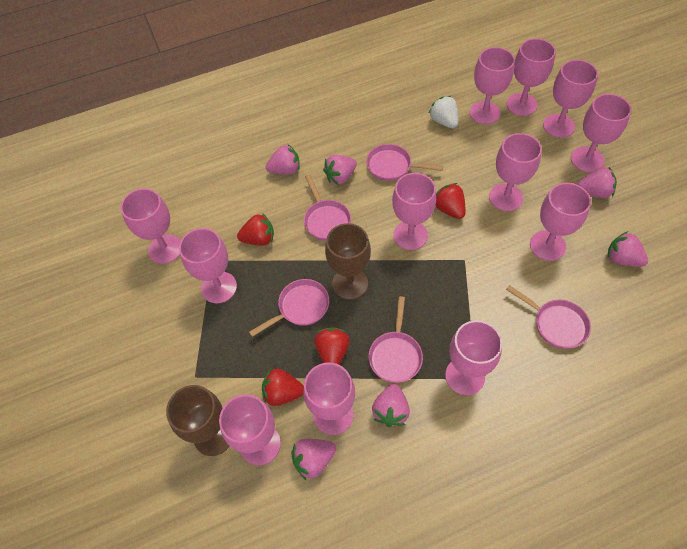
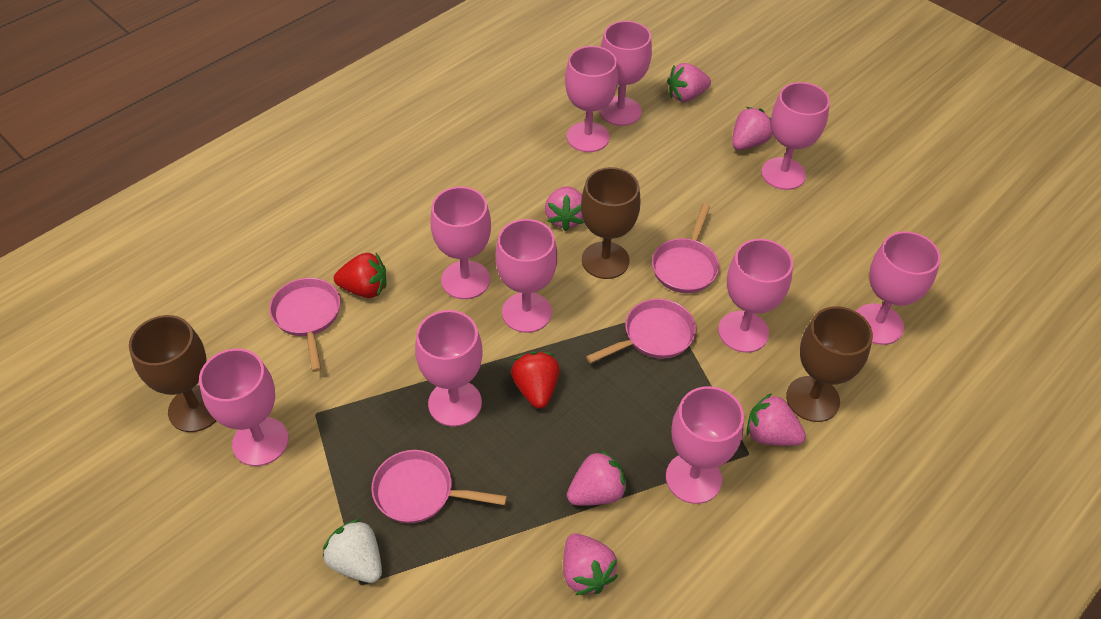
brown goblet: [166,385,230,456] [325,223,371,300] = 2 -> [129,315,216,432] [581,167,640,279] [786,306,873,422] = 3
pink goblet: [121,188,181,264] [179,228,237,303] [219,394,281,465] [303,362,355,435] [392,173,436,250] [445,320,502,395] [469,47,515,124] [489,133,542,211] [506,38,556,116] [530,183,591,261] [543,60,598,138] [571,94,631,172] = 12 -> [199,348,289,466] [415,310,483,427] [430,187,491,299] [495,219,557,333] [565,46,618,152] [600,21,652,126] [666,386,744,504] [718,239,793,353] [761,82,830,190] [856,231,941,345] = 10
pink pan: [249,279,329,337] [304,174,351,241] [366,144,443,181] [368,296,423,383] [506,285,591,349] = 5 -> [269,278,340,372] [371,450,507,523] [586,299,696,363] [652,203,719,293] = 4
red strawberry: [237,213,274,246] [262,369,304,406] [314,327,350,365] [435,183,466,219] = 4 -> [334,253,386,298] [511,352,560,409] = 2

